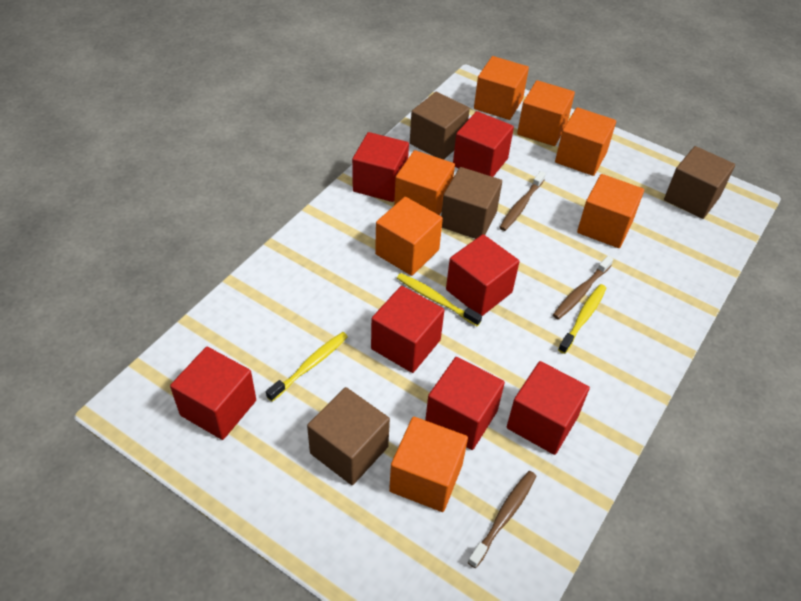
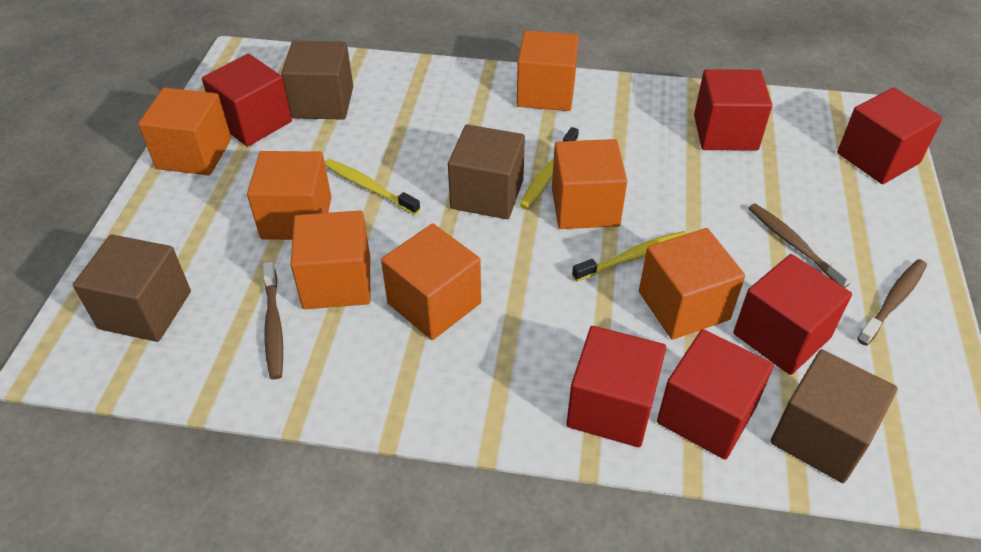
red cube: [170,347,256,440] [352,132,409,202] [371,286,444,373] [425,357,505,450] [446,234,520,316] [453,111,514,177] [507,361,590,455] = 7 -> [202,54,292,147] [566,326,666,447] [657,329,774,460] [694,69,772,151] [733,254,852,375] [837,87,942,184] = 6

